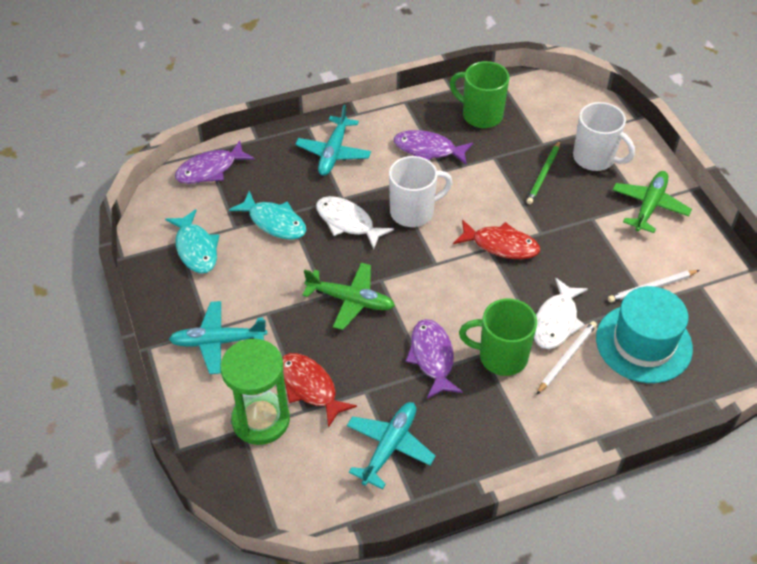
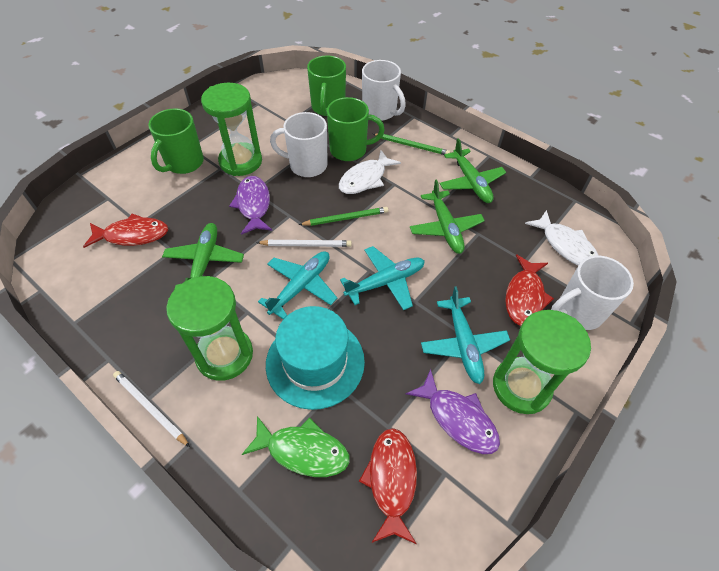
green fish: none = 0 -> [242,416,349,477] = 1
green hourglass: [220,339,290,445] = 1 -> [166,276,253,381] [201,83,262,176] [493,310,591,414] = 3
green mug: [450,61,510,128] [459,298,537,376] = 2 -> [148,108,204,174] [307,56,346,116] [327,97,385,161] = 3
green pencil: [527,141,560,204] = 1 -> [299,207,388,226] [374,133,450,155] = 2
green plane: [302,263,395,330] [612,171,692,233] = 2 -> [162,223,244,290] [410,179,485,254] [439,138,506,203] = 3
purple fish: [175,140,255,184] [394,130,473,165] [406,319,463,399] = 3 -> [229,176,272,235] [406,369,500,454] = 2
red fish: [282,353,357,428] [453,219,540,259] = 2 -> [83,214,168,248] [359,428,417,544] [505,254,554,326] = 3
turquoise fish: [165,209,220,273] [229,191,306,240] = 2 -> none = 0
white mug: [389,156,453,227] [573,102,635,171] = 2 -> [270,112,328,177] [362,60,406,121] [551,256,634,330] = 3

